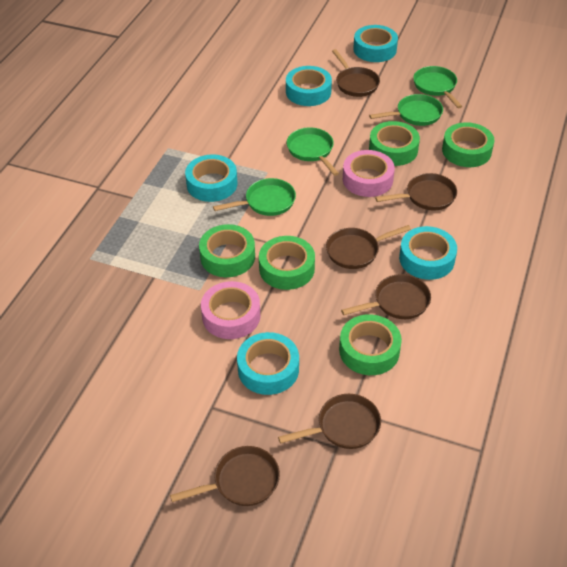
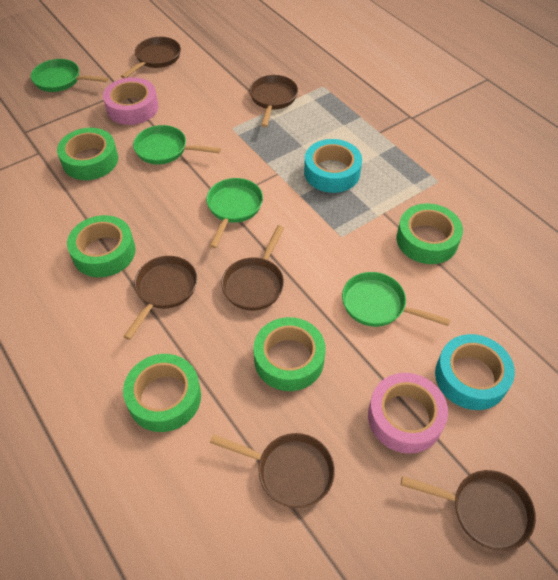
turquoise tape: [185,155,237,202] [237,332,299,395] [286,66,332,106] [353,25,398,62] [399,226,457,280] = 5 -> [304,139,362,193] [435,334,515,410] = 2

